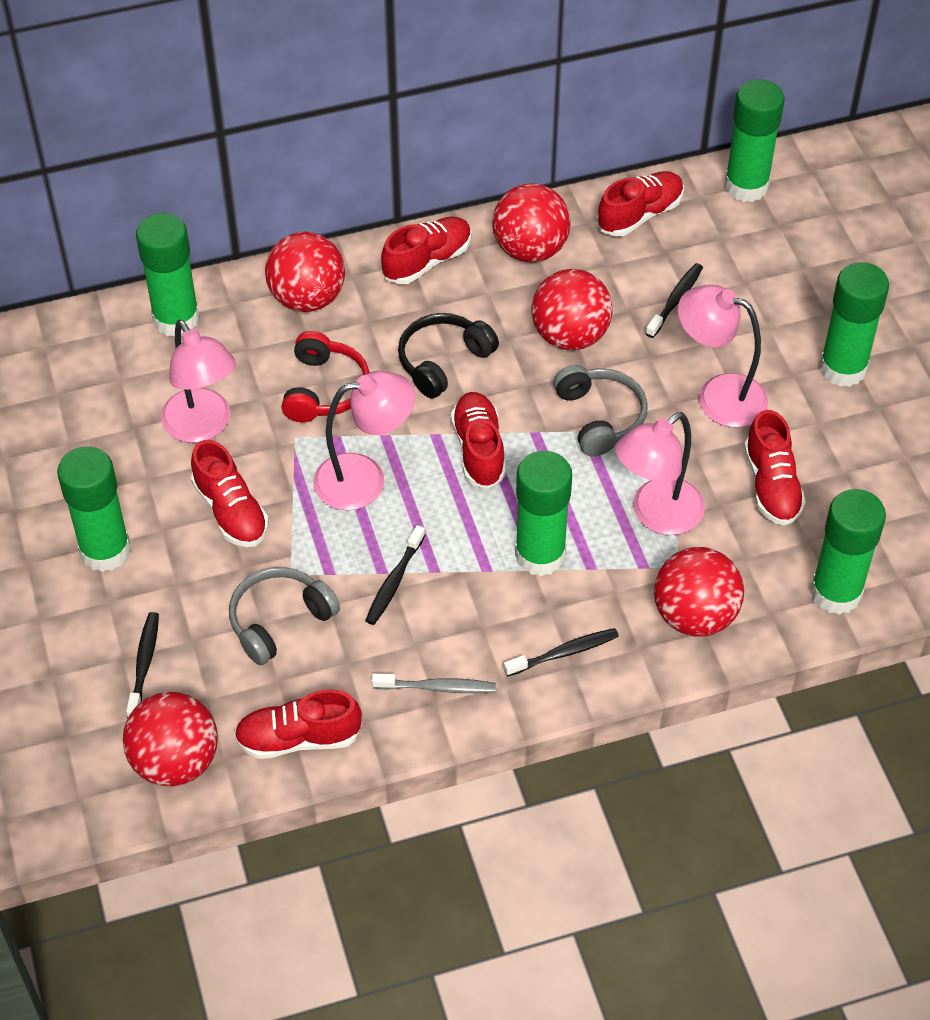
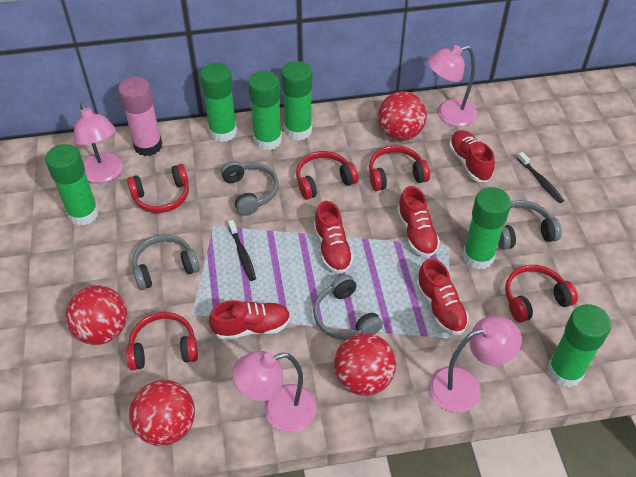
black headphones: [398,313,499,399] = 1 -> none = 0
black toothbrush: [126,612,159,718] [365,525,425,625] [504,628,619,677] [646,263,703,338] = 4 -> [228,220,256,281] [517,152,564,203] = 2
grey headphones: [229,567,340,665] [553,365,648,457] = 2 -> [132,235,200,290] [221,161,279,216] [313,275,383,340] [498,200,562,250] = 4
grey toothbrush: [372,673,496,693] = 1 -> none = 0
pink glue stick: none = 0 -> [118,76,162,156] = 1
red ball: [123,692,218,786] [265,231,345,312] [492,183,571,262] [532,269,612,350] [654,547,744,637] = 5 -> [66,285,127,345] [129,380,195,446] [334,333,396,396] [378,91,427,141] = 4
red headphones: [281,331,370,423] = 1 -> [126,312,198,371] [127,164,189,213] [296,151,358,200] [369,145,430,191] [505,265,578,323] = 5
red shoe: [191,440,269,547] [234,689,362,759] [381,217,472,284] [451,392,506,489] [597,171,684,236] [744,410,806,526] = 6 -> [209,300,291,340] [314,201,354,274] [397,186,440,257] [416,258,469,335] [449,130,495,182] = 5

